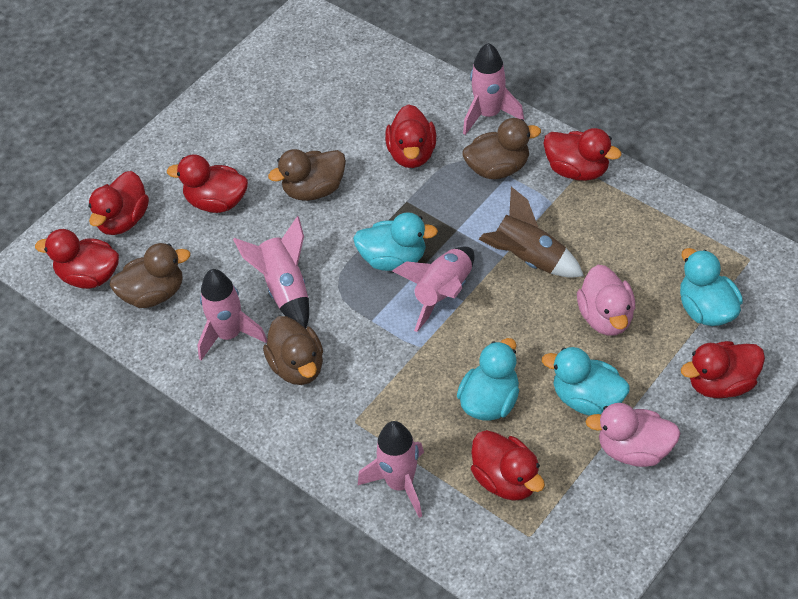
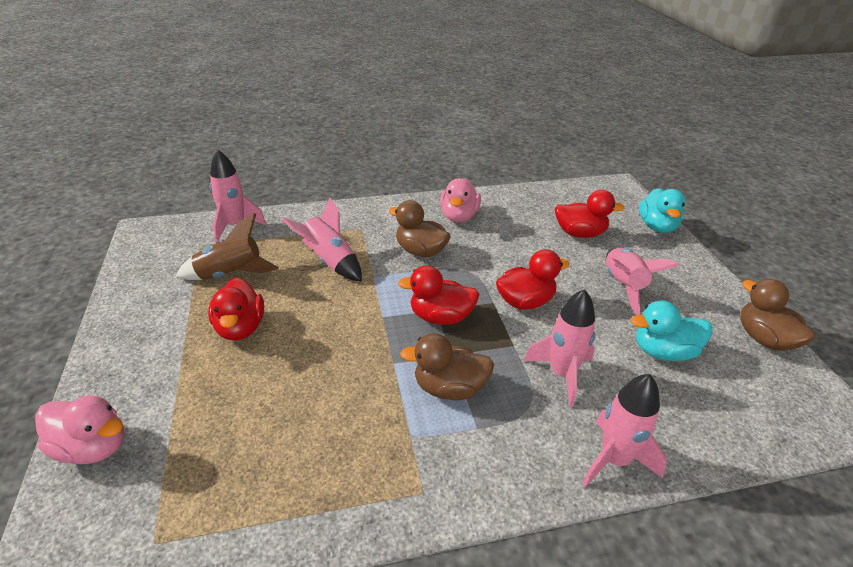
brown duck: [110,243,190,308] [263,316,323,385] [268,149,346,201] [462,118,541,179] = 4 -> [389,200,451,257] [400,333,494,400] [740,279,816,351] = 3
red duck: [35,229,119,289] [88,171,149,235] [167,154,248,213] [385,104,436,168] [471,430,545,501] [543,128,621,181] [681,341,765,398] = 7 -> [208,278,264,341] [398,265,480,325] [496,249,570,310] [555,190,625,238] = 4
turquoise duck: [353,212,438,271] [457,338,519,421] [542,347,630,416] [680,248,743,326] = 4 -> [631,300,713,361] [639,188,686,233] = 2

